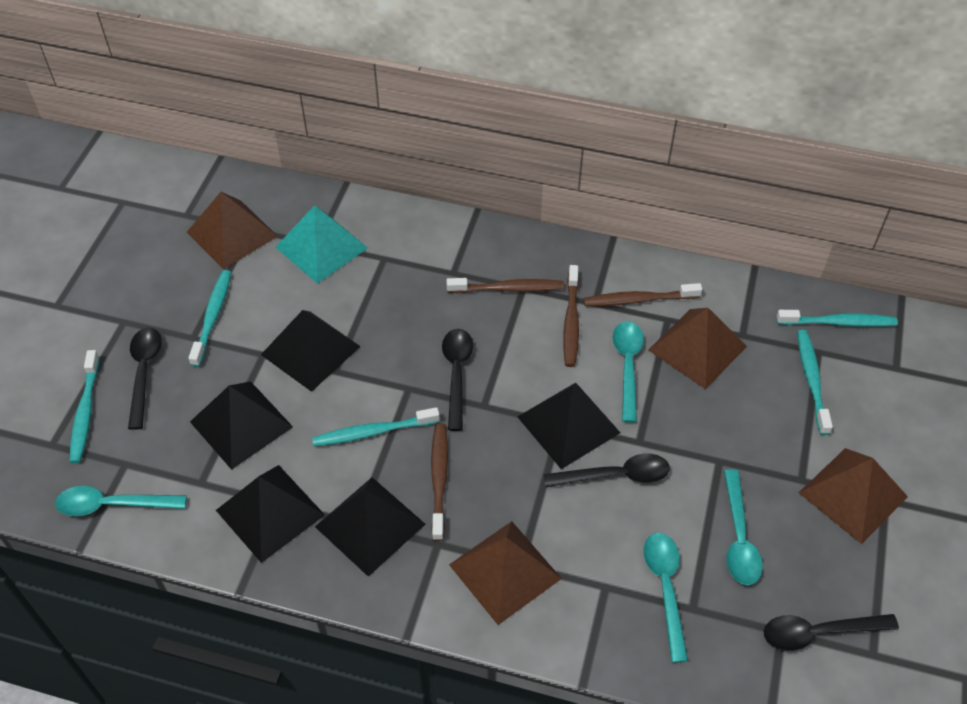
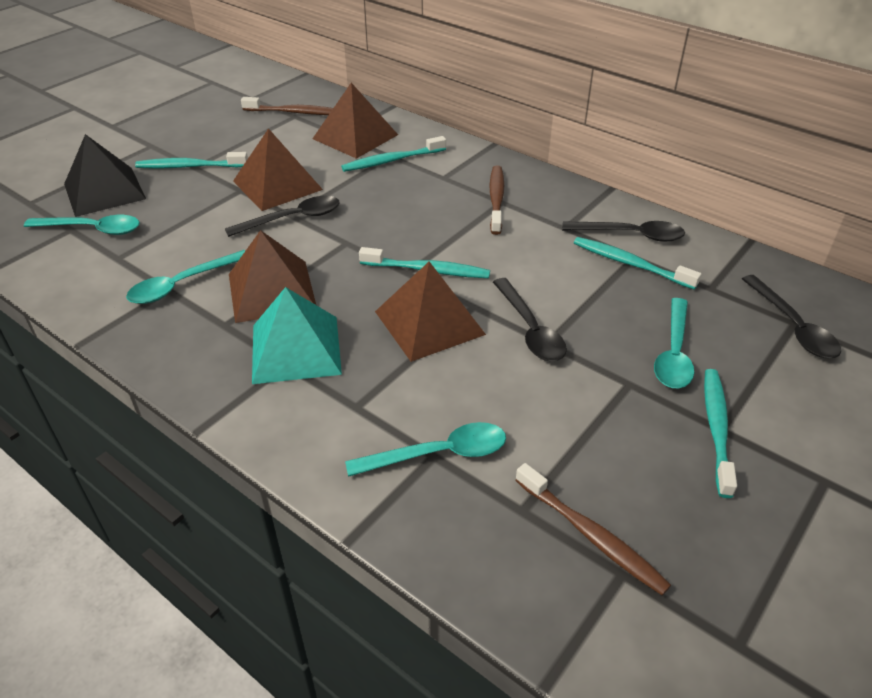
black pyramid: [190,381,293,470] [216,465,325,563] [261,310,361,392] [315,477,425,577] [517,383,620,469] = 5 -> [64,134,146,217] = 1
brown toothbrush: [431,423,448,541] [447,278,564,293] [563,265,579,367] [584,283,702,306] = 4 -> [241,97,333,115] [489,165,504,235] [515,463,671,596] = 3

